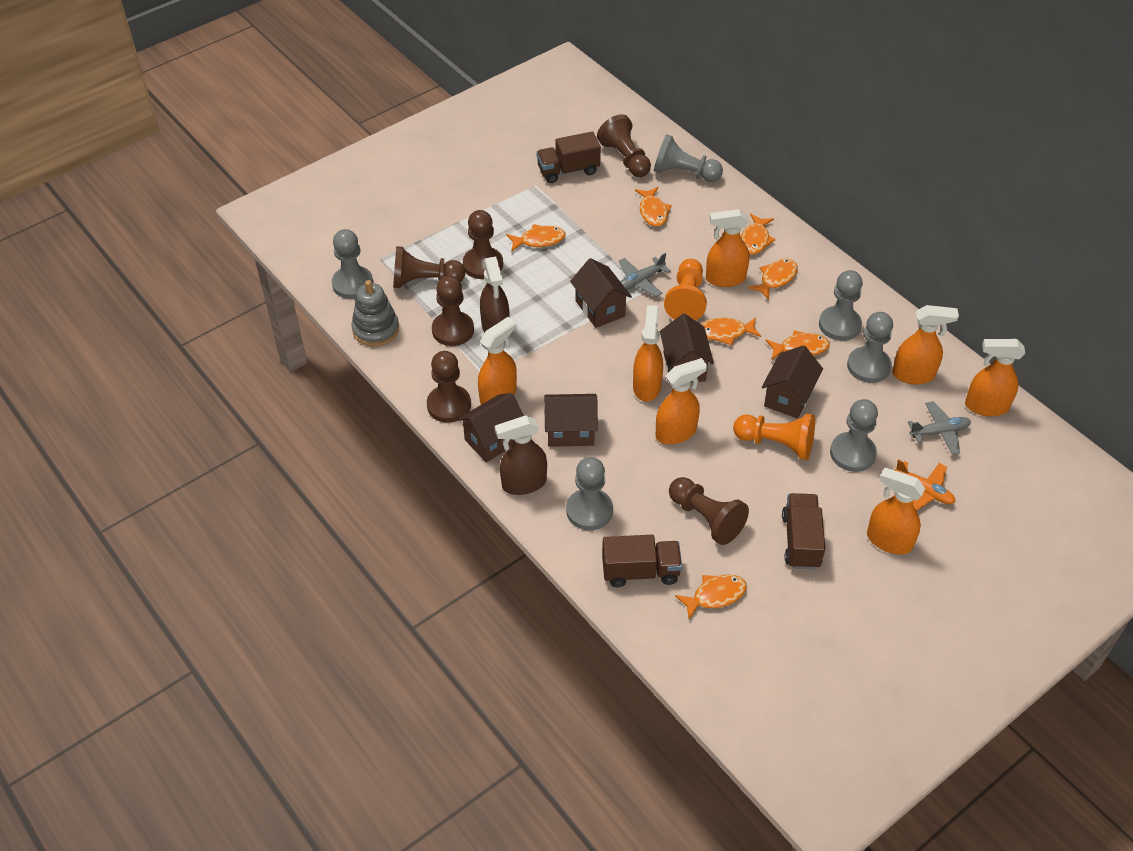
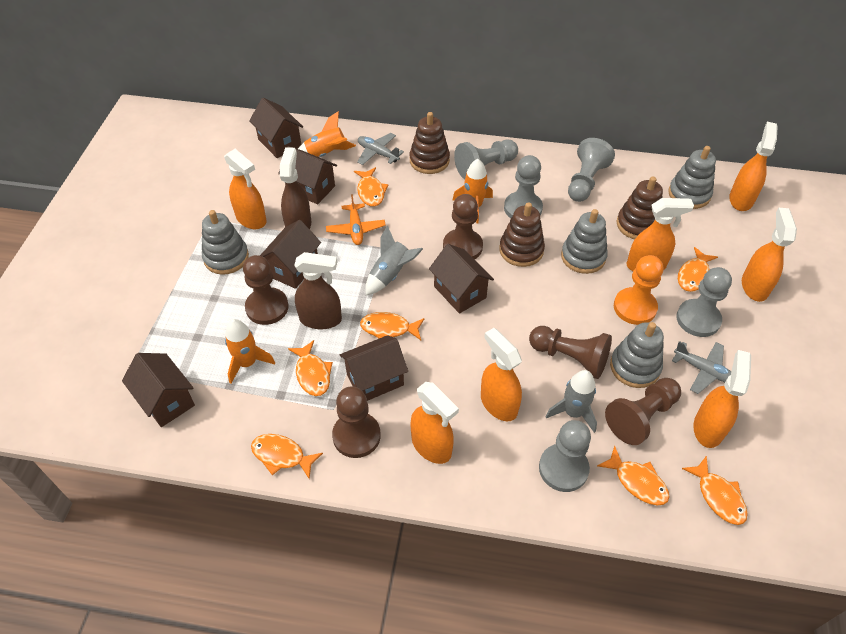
brown house: [458,393,524,463] [544,394,598,447] [570,258,632,328] [660,314,714,383] [762,345,823,419] = 5 -> [122,353,195,427] [249,98,303,158] [260,220,321,289] [278,146,337,204] [340,335,408,401] [429,244,494,314] = 6
brown pawn: [393,246,465,288] [427,351,471,423] [432,275,474,346] [463,210,503,279] [597,114,651,177] [669,477,749,545] = 6 -> [243,255,289,325] [332,386,381,458] [443,194,483,259] [529,326,612,379] [605,378,681,445] = 5
brown stacking toy: none = 0 -> [410,112,450,174] [499,202,545,267] [616,177,663,239] = 3
brown truck: [536,131,601,183] [602,535,682,587] [782,493,825,569] = 3 -> none = 0
grey pawn: [332,229,373,299] [566,457,613,530] [654,134,723,182] [819,270,863,341] [830,399,878,472] [847,312,893,383] = 6 -> [454,140,518,179] [504,155,543,218] [539,420,591,492] [568,138,615,202] [676,267,732,337] = 5
grey rocket: none = 0 -> [365,226,423,295] [545,370,597,433] = 2
grey stacking toy: [351,280,399,347] = 1 -> [202,210,249,275] [561,209,608,274] [610,322,664,388] [668,146,716,209] = 4
orange pawn: [664,259,707,321] [733,414,815,460] = 2 -> [614,255,663,325] = 1
orange rocket: none = 0 -> [225,319,275,384] [298,111,356,157] [452,159,493,224] = 3

